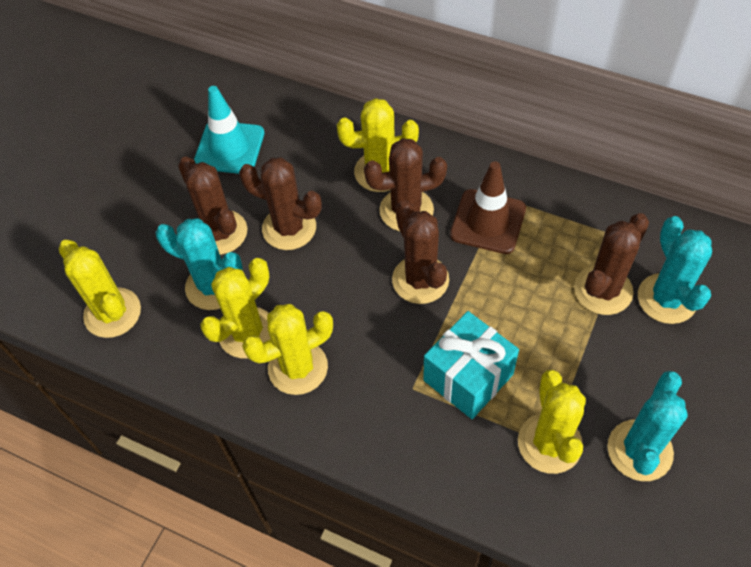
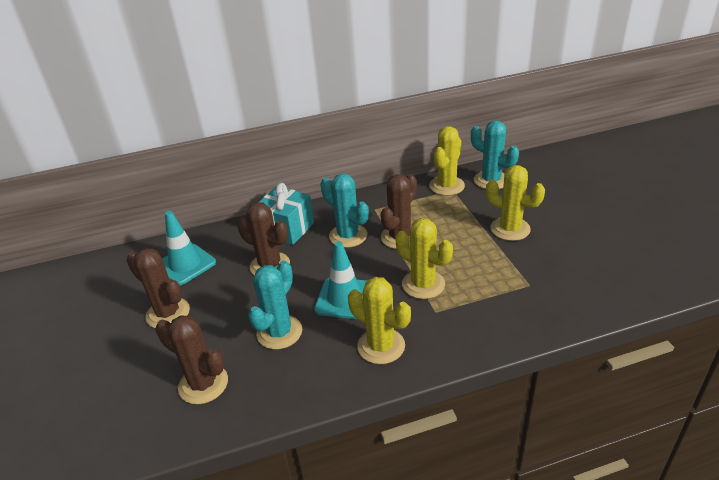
brown cactus: [178,157,247,255] [239,157,322,250] [364,138,447,231] [392,200,449,304] [574,213,649,315] = 5 -> [126,248,190,328] [155,315,228,404] [237,202,290,276] [380,174,417,249] = 4
brown traffic cone: [450,161,526,254] = 1 -> none = 0
turquoise traffic cone: [194,86,265,174] = 1 -> [162,211,216,285] [314,241,367,319] = 2
yellow cactus: [59,240,141,338] [200,258,270,358] [242,304,333,395] [337,98,419,192] [518,370,586,474] = 5 -> [348,277,411,364] [396,218,453,299] [429,126,465,196] [486,165,545,241] = 4

